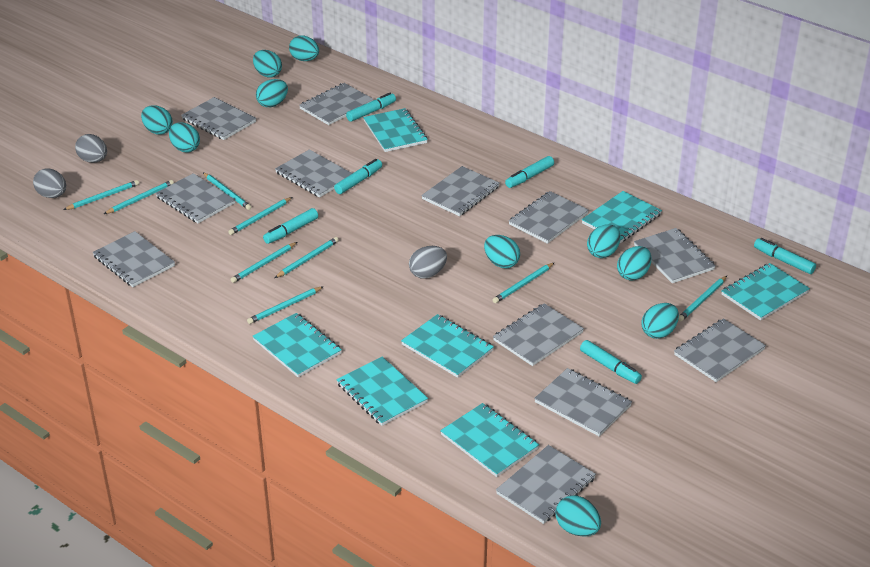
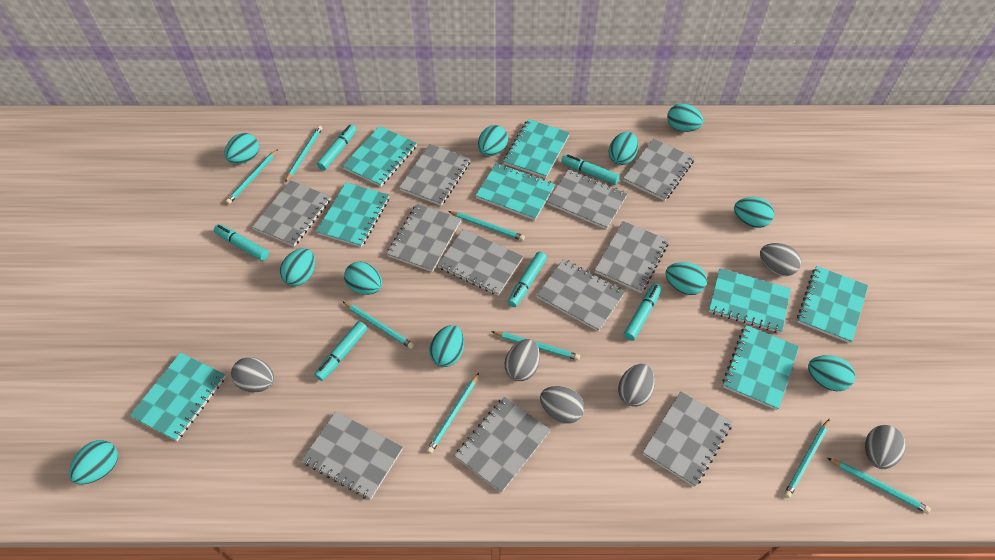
grey egg: [33,168,66,198] [75,134,107,163] [409,246,447,279] = 3 -> [231,357,275,392] [505,339,540,381] [540,386,584,424] [618,364,655,407] [760,243,801,276] [865,425,906,469] = 6
grey notebook: [92,231,175,287] [155,173,235,223] [181,97,256,140] [275,149,353,198] [299,83,374,125] [421,166,500,216] [493,303,584,366] [496,445,596,524] [509,191,589,244] [534,368,632,436] [634,228,716,283] [674,318,766,382] = 12 -> [252,180,331,247] [302,411,403,500] [387,204,461,272] [399,144,471,206] [437,229,523,296] [454,397,551,493] [536,259,625,332] [547,169,627,230] [595,221,669,293] [623,138,695,201] [642,391,733,487] = 11
turquoise egg: [141,105,173,135] [169,122,200,152] [253,50,282,77] [256,79,288,107] [289,36,319,61] [484,235,520,268] [556,495,601,537] [587,224,620,258] [617,246,652,281] [641,303,679,339] = 10 -> [69,440,118,485] [224,133,259,164] [280,248,315,286] [344,261,382,295] [429,325,464,367] [478,125,508,156] [609,132,638,165] [665,262,707,295] [667,104,704,132] [734,197,774,228] [808,355,855,391] = 11
turquoise notebook: [253,313,342,377] [336,357,428,426] [363,108,428,152] [401,314,494,378] [440,403,539,477] [582,191,662,243] [721,263,810,321] = 7 -> [129,352,226,441] [316,182,389,247] [342,126,417,187] [475,163,555,220] [503,119,570,178] [709,268,791,333] [722,325,799,410] [797,266,868,343] = 8
turquoise pencil: [63,180,139,210] [104,180,174,214] [203,173,251,210] [228,197,292,235] [231,242,297,283] [247,286,324,324] [275,237,339,278] [493,262,555,303] [678,276,727,322] = 9 -> [226,149,278,204] [285,125,322,182] [342,301,414,349] [427,373,479,453] [448,211,525,241] [491,331,580,360] [784,419,830,498] [828,458,931,514] = 8

